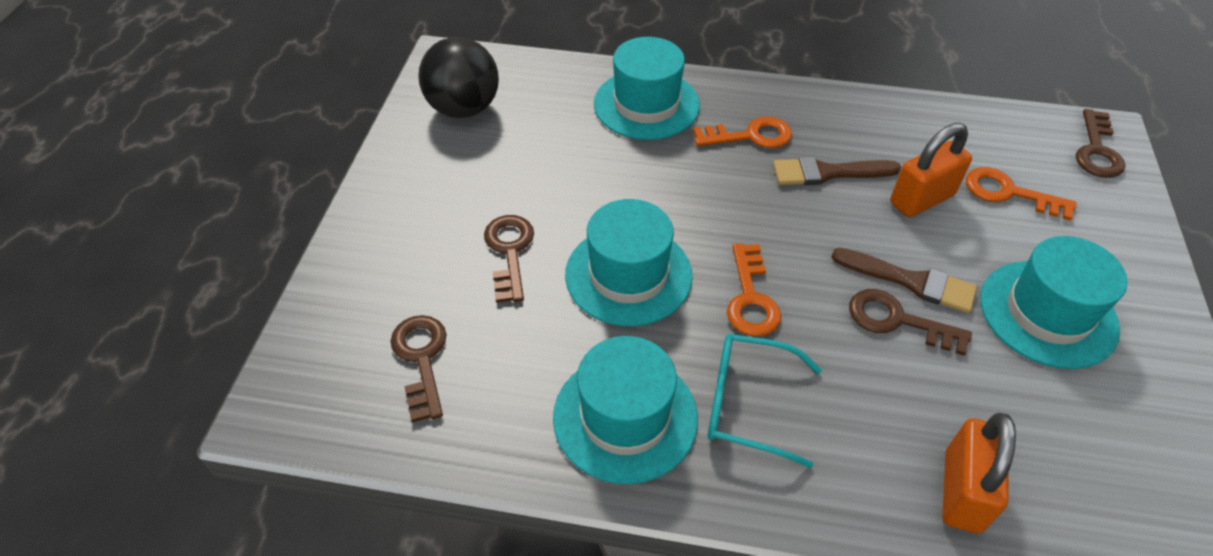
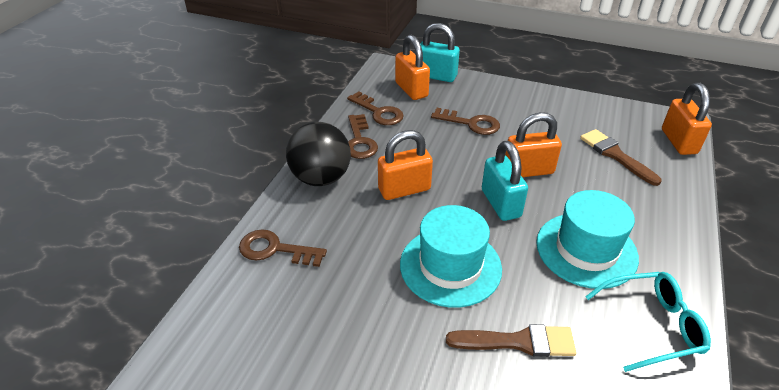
orange key: [693,116,792,148] [727,243,781,337] [966,167,1076,221] = 3 -> none = 0
orange padlock: [890,123,972,217] [942,413,1016,533] = 2 -> [378,130,433,200] [395,35,430,100] [505,112,562,177] [662,83,712,155] = 4
turquoise hat: [553,336,698,484] [565,199,692,326] [594,37,700,140] [980,236,1128,369] = 4 -> [400,205,502,308] [536,190,639,289] = 2
turquoise padlock: none = 0 -> [420,23,460,82] [482,141,528,221] = 2

